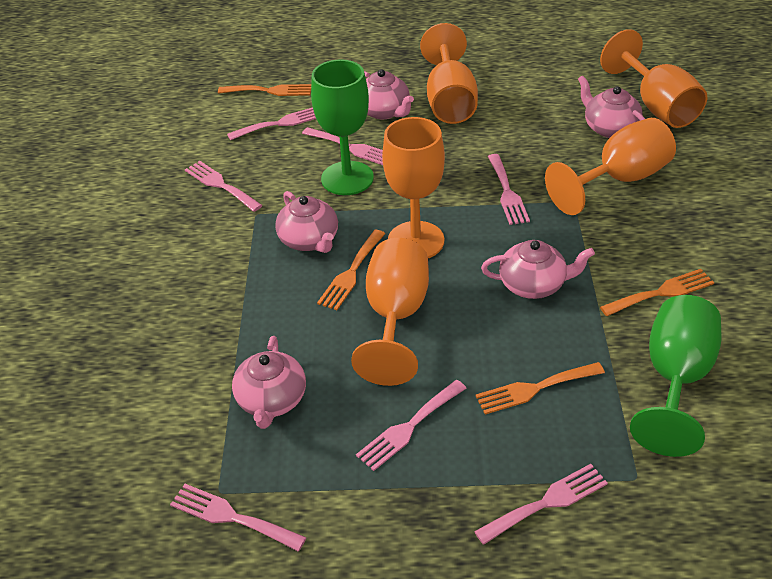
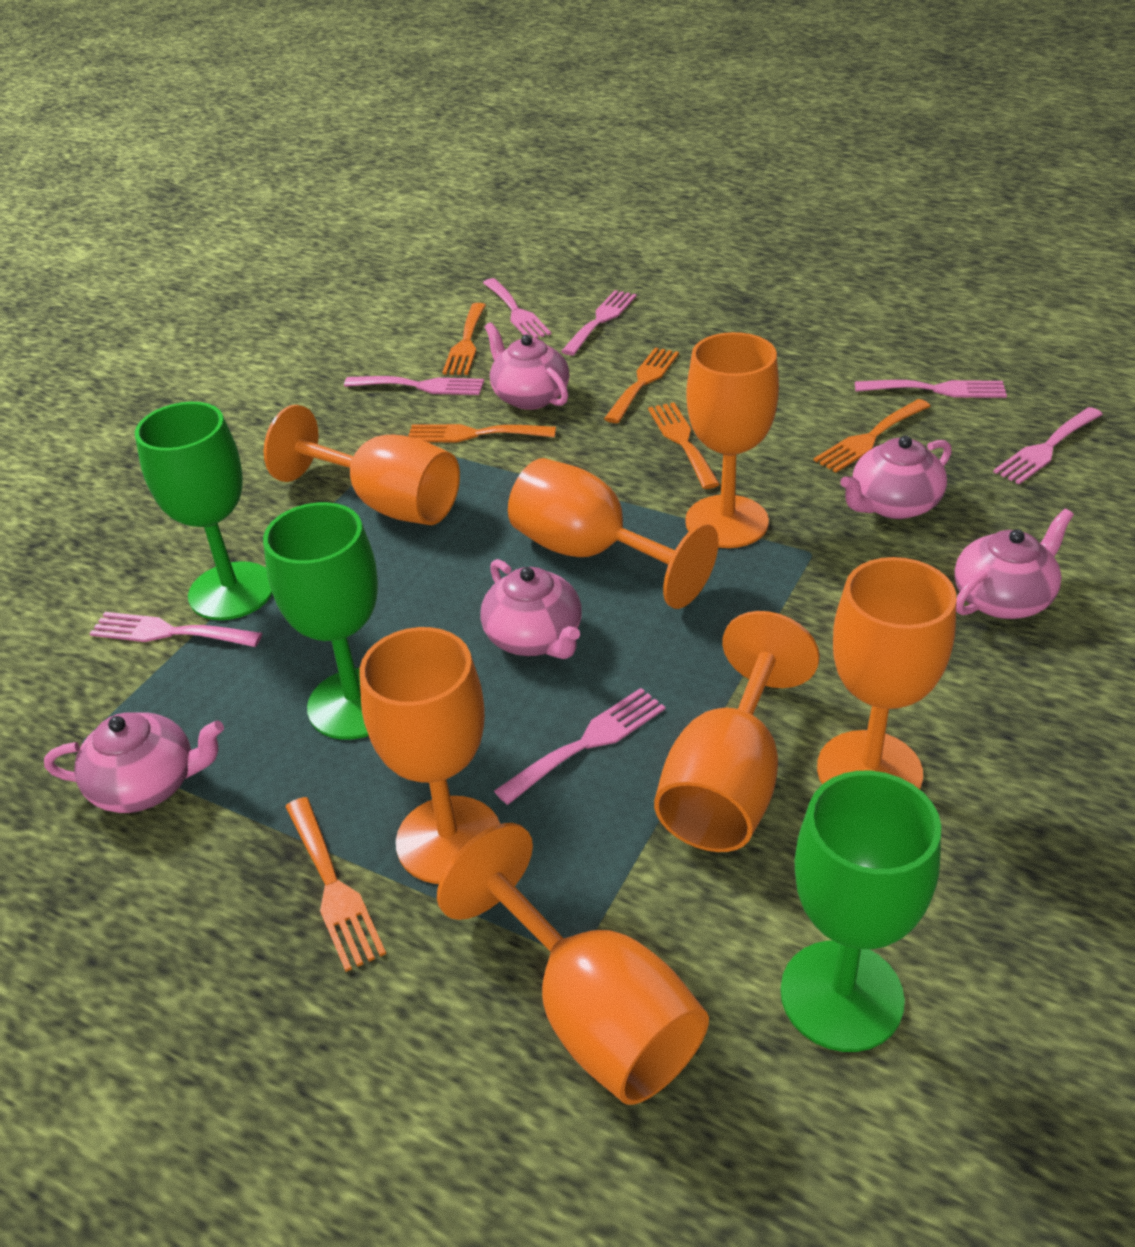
green goblet: [311,59,374,195] [630,295,721,457] = 2 -> [135,402,272,620] [263,502,378,740] [780,771,941,1052] = 3
orange fork: [218,84,311,96] [317,230,385,310] [475,362,605,414] [600,269,714,316] = 4 -> [285,797,386,972] [408,424,556,442] [442,303,486,375] [604,348,679,423] [648,402,720,489] [813,399,931,473] = 6
orange goblet: [351,238,429,386] [382,117,445,258] [420,23,478,124] [545,118,676,215] [600,29,707,128] = 5 -> [264,405,460,525] [359,627,500,884] [437,823,709,1105] [508,458,719,609] [654,611,820,852] [685,332,779,548] [817,557,957,789] = 7

